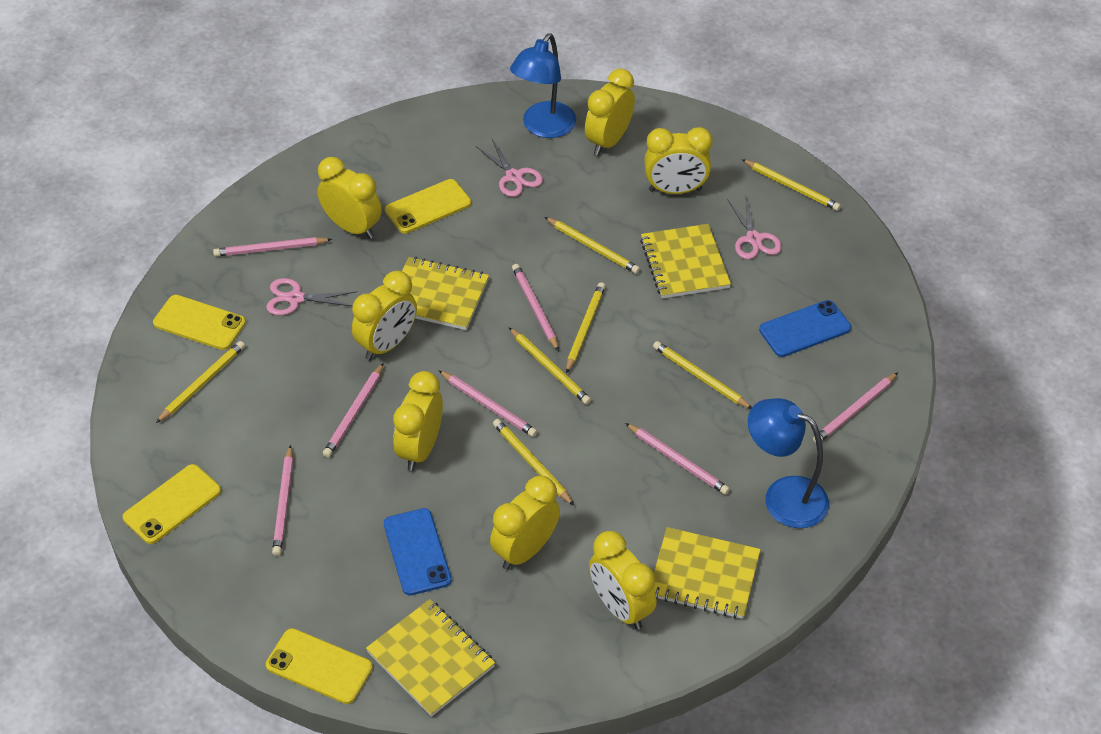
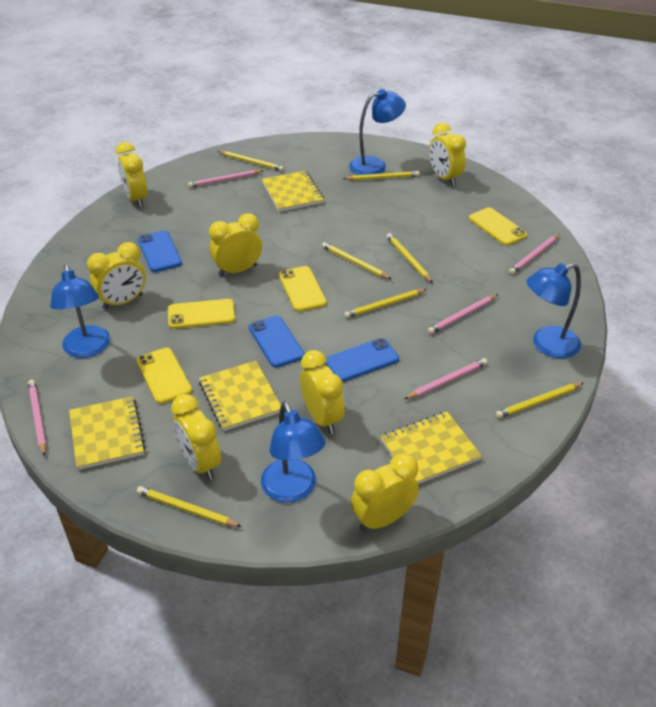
blue lamp: [510,33,576,138] [748,398,829,528] = 2 -> [50,264,110,358] [261,402,326,503] [349,89,406,175] [527,263,581,358] = 4
blue phone: [384,508,452,596] [759,300,851,357] = 2 -> [138,231,182,272] [249,316,305,368] [325,338,399,382] = 3
pink pencil: [213,237,332,257] [272,445,293,556] [323,363,384,458] [438,370,537,437] [512,264,559,351] [625,423,730,495] [813,372,898,443] = 7 -> [28,380,46,456] [188,170,264,188] [404,358,488,399] [428,294,498,334] [509,234,560,274] = 5
pink scissors: [266,278,357,315] [476,139,543,197] [727,197,782,259] = 3 -> none = 0

